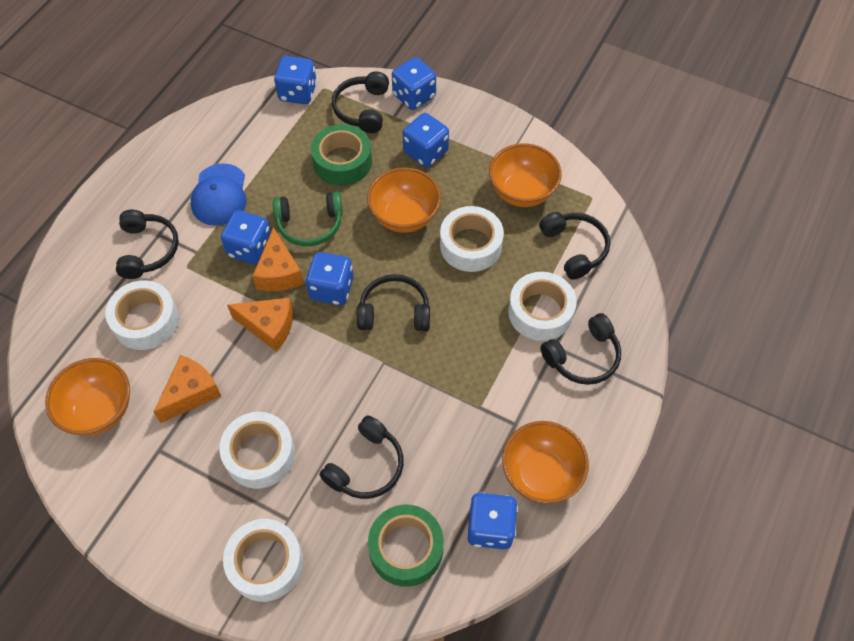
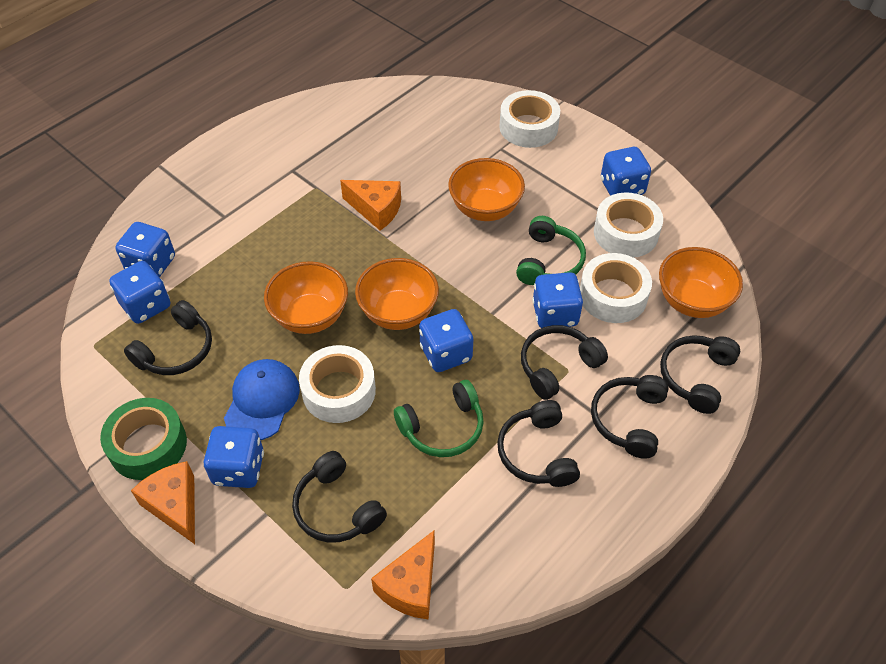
green headphones: [273,192,343,246] = 1 -> [394,380,484,457] [516,216,586,285] = 2
green tape: [311,124,372,186] [368,505,444,587] = 2 -> [100,398,187,480] = 1
white tape: [105,280,179,350] [219,412,295,489] [223,519,303,602] [440,206,504,272] [508,272,577,341] = 5 -> [299,345,376,423] [499,90,560,148] [580,253,652,323] [594,193,663,258] = 4

